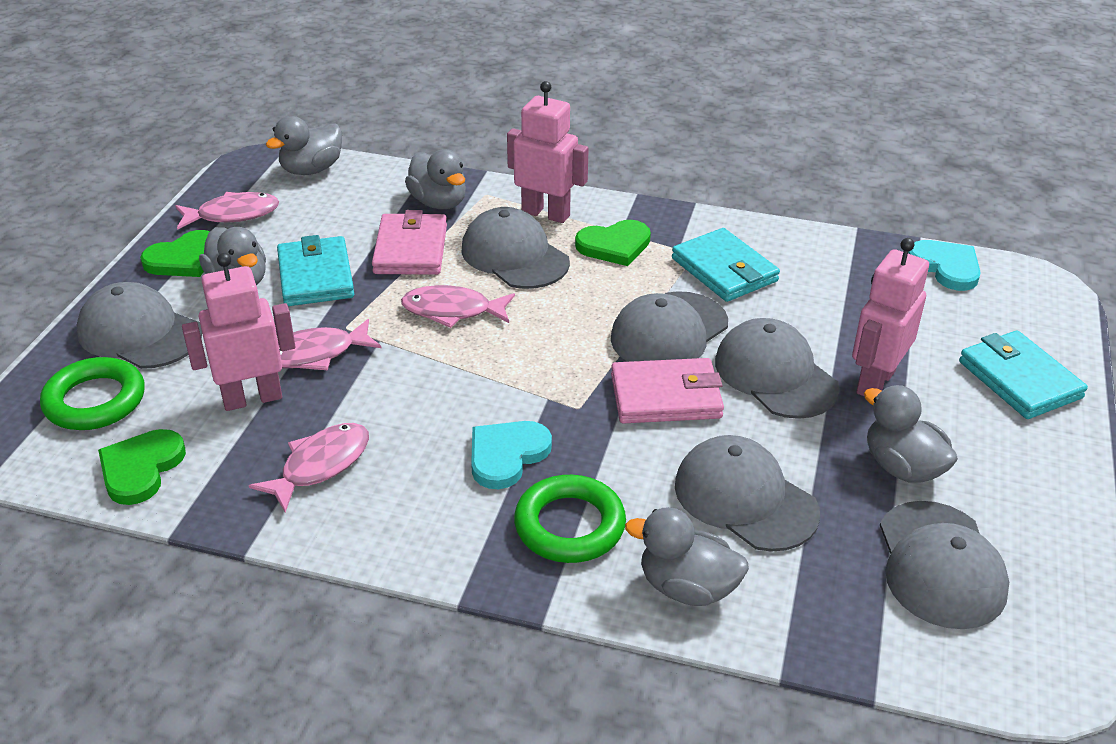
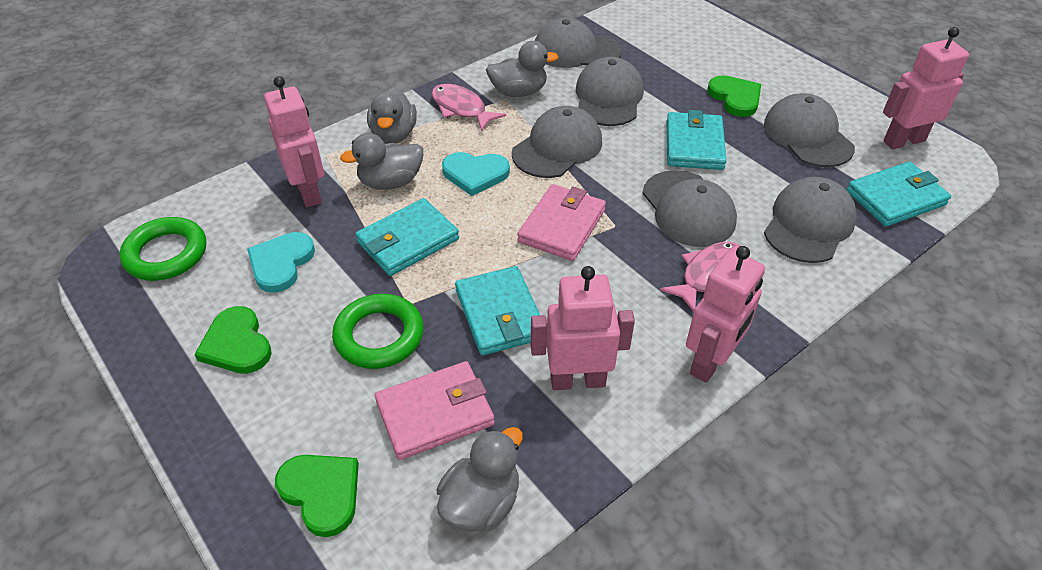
grey duck: [199,227,266,286] [266,116,342,175] [405,149,466,209] [625,507,749,606] [864,385,958,483] = 5 -> [340,133,423,190] [367,87,417,144] [437,427,523,532] [486,41,559,97] = 4
pink fish: [175,192,279,230] [249,423,369,512] [277,319,381,370] [401,285,515,328] = 4 -> [432,84,506,131] [660,242,740,312] = 2
pink robot: [182,253,295,411] [507,81,589,223] [852,238,929,397] = 3 -> [264,76,324,207] [531,266,635,390] [686,246,765,383] [883,27,969,149] = 4
turquoise wallet: [277,235,354,306] [672,228,780,302] [959,330,1088,419] = 3 -> [355,198,459,276] [455,266,540,356] [666,110,727,170] [846,162,951,227] = 4

